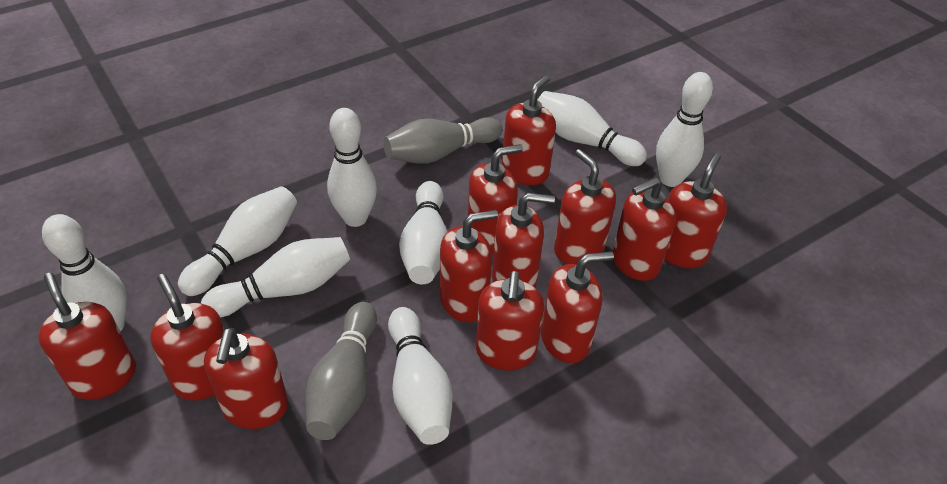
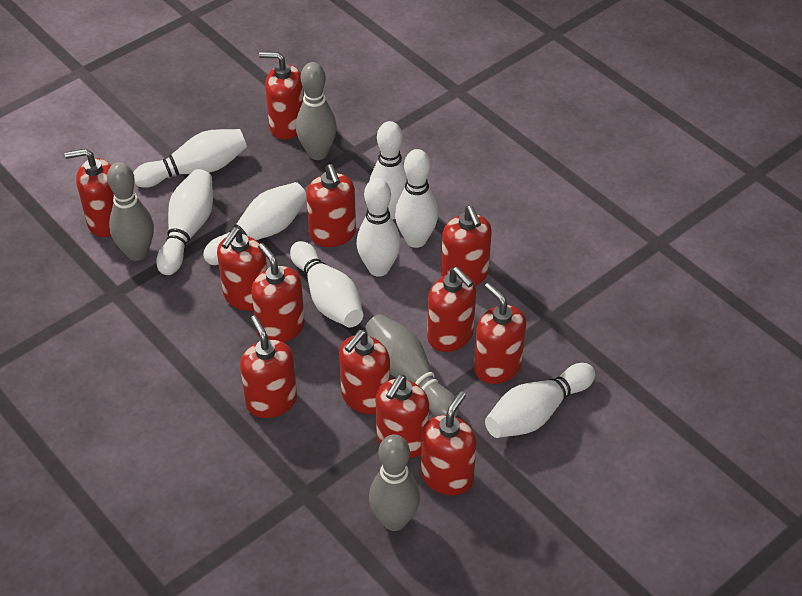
grey bowling pin: [305,302,377,440] [383,117,503,164] = 2 -> [107,162,154,261] [296,62,337,160] [365,314,459,417] [369,434,420,531] = 4

